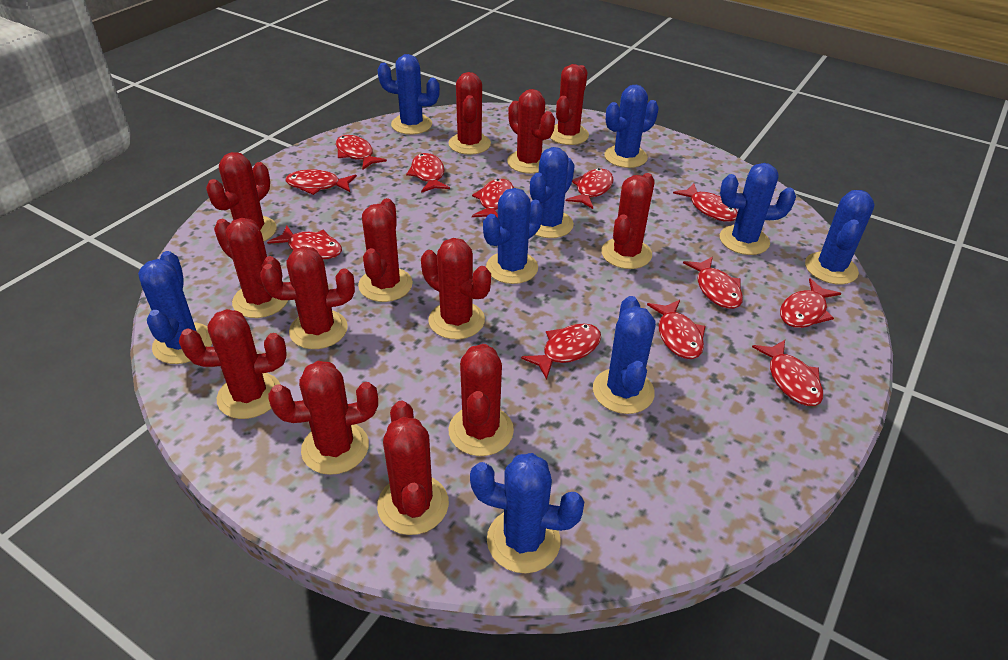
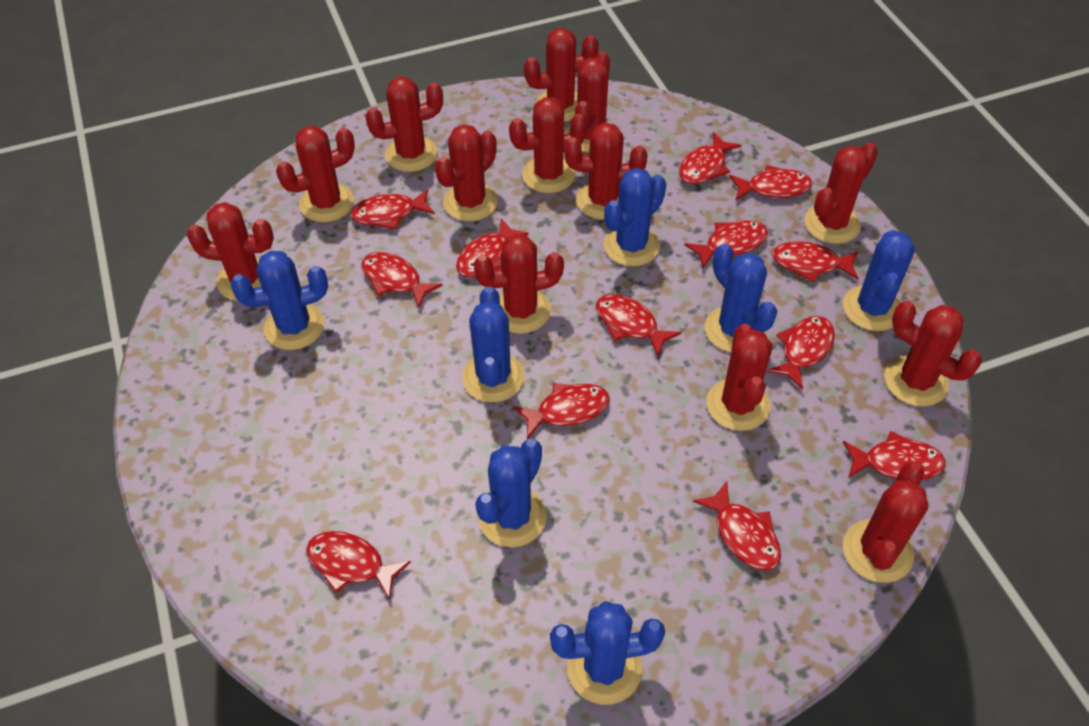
blue cactus: [138,251,212,364] [378,54,440,135] [470,453,585,573] [483,188,543,284] [530,147,575,238] [593,296,656,414] [605,85,659,168] [720,163,796,255] [805,190,875,284] = 9 -> [230,251,328,350] [462,287,525,402] [475,439,547,547] [550,601,665,705] [604,168,666,266] [705,244,778,352] [843,230,915,331] = 7
red fish: [267,226,342,259] [286,169,357,195] [336,135,387,170] [406,153,450,193] [472,179,514,218] [521,324,601,380] [566,168,613,209] [647,300,706,359] [673,183,738,222] [683,256,743,309] [752,340,823,406] [780,278,841,328] = 12 -> [306,531,411,600] [350,189,435,229] [361,252,443,308] [456,218,529,278] [513,383,610,439] [596,294,681,356] [679,132,742,184] [684,220,768,268] [693,481,781,570] [729,165,812,201] [767,316,835,390] [772,241,859,282] [843,431,946,480] = 13

